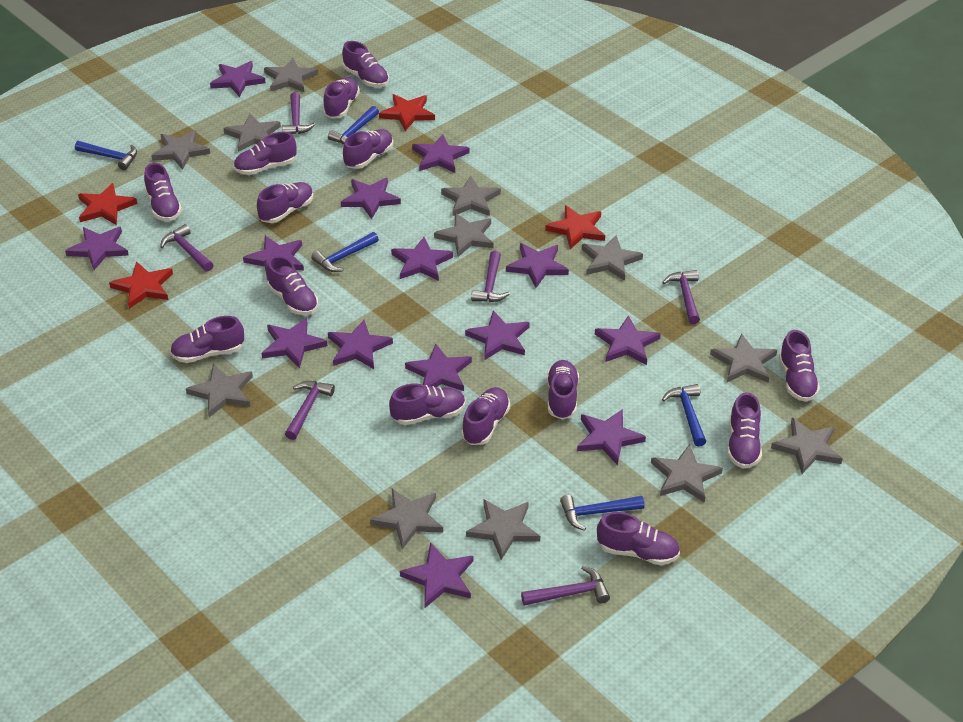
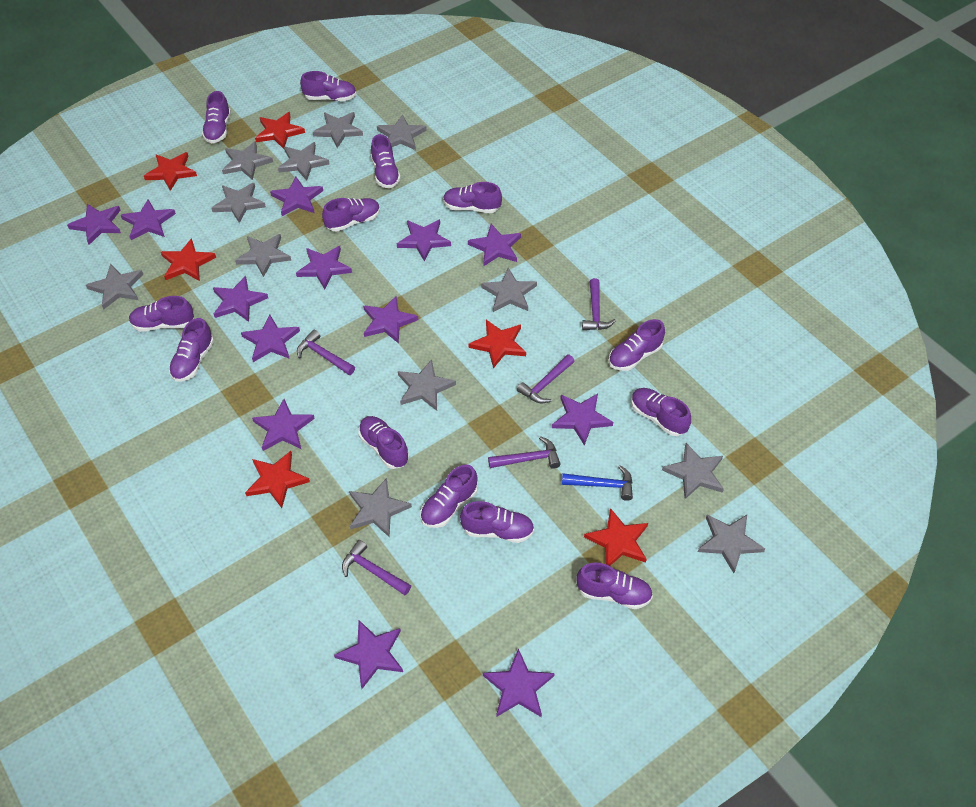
blue hammer: [75,141,137,170] [311,232,379,272] [328,106,379,145] [560,495,645,531] [662,384,706,447] = 5 -> [562,465,633,501] = 1
purple hammer: [160,224,214,272] [282,92,315,134] [285,381,335,440] [471,251,510,302] [521,566,610,606] [662,270,700,324] = 6 -> [297,330,355,375] [342,540,411,595] [488,436,561,469] [517,354,575,403] [582,278,616,330] = 5
purple shoe: [144,163,182,221] [170,316,244,363] [233,132,297,175] [257,182,313,223] [267,256,318,315] [323,77,360,118] [342,41,389,87] [343,129,393,169] [389,384,466,425] [461,387,510,445] [546,360,579,420] [597,512,680,565] [727,392,762,469] [779,330,820,402] = 14 -> [129,296,194,332] [169,318,214,382] [202,91,231,143] [300,71,357,101] [322,198,380,232] [359,416,409,469] [371,134,401,188] [421,465,478,528] [443,182,502,213] [460,501,534,543] [576,562,653,609] [609,319,665,371] [631,388,691,436] = 13
purple star: [65,227,129,270] [210,61,266,97] [243,236,304,280] [261,318,327,369] [328,320,393,369] [341,178,401,219] [391,237,453,281] [400,542,474,608] [405,344,472,391] [412,134,470,173] [465,311,530,360] [506,243,569,288] [577,409,646,465] [595,315,661,365] = 14 -> [67,204,121,245] [121,199,176,240] [213,276,268,322] [241,314,300,362] [252,399,315,451] [270,177,323,216] [296,246,352,289] [334,620,403,689] [363,296,418,343] [397,219,451,261] [468,224,521,266] [483,648,555,717] [552,394,613,445] = 13
red star: [78,183,137,225] [109,261,173,309] [379,94,435,131] [545,205,605,249] = 4 -> [144,152,197,191] [161,238,216,281] [245,451,310,508] [255,112,305,149] [469,320,526,369] [584,508,648,566] = 6

